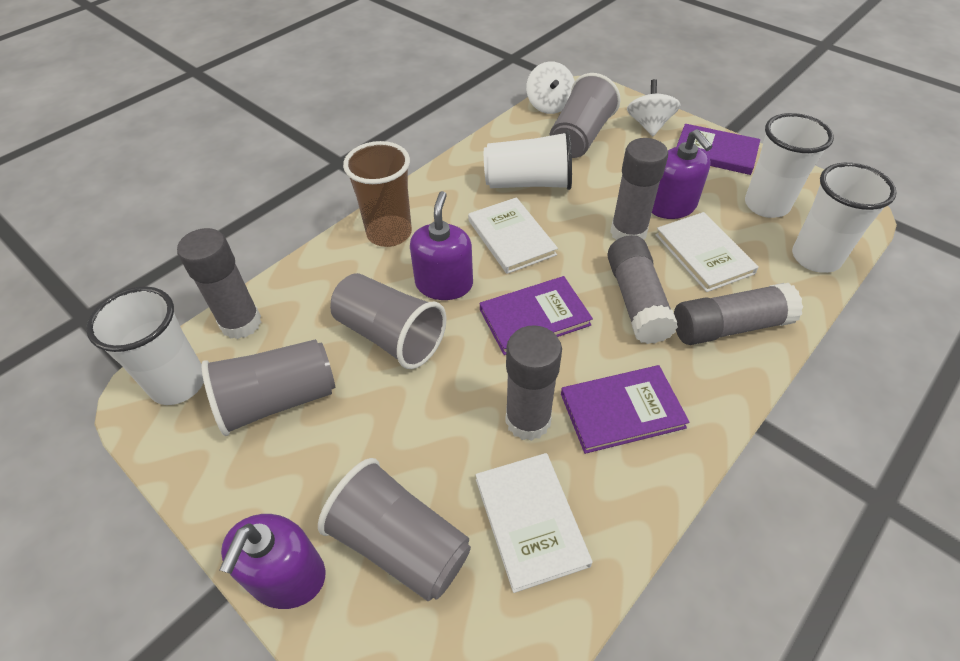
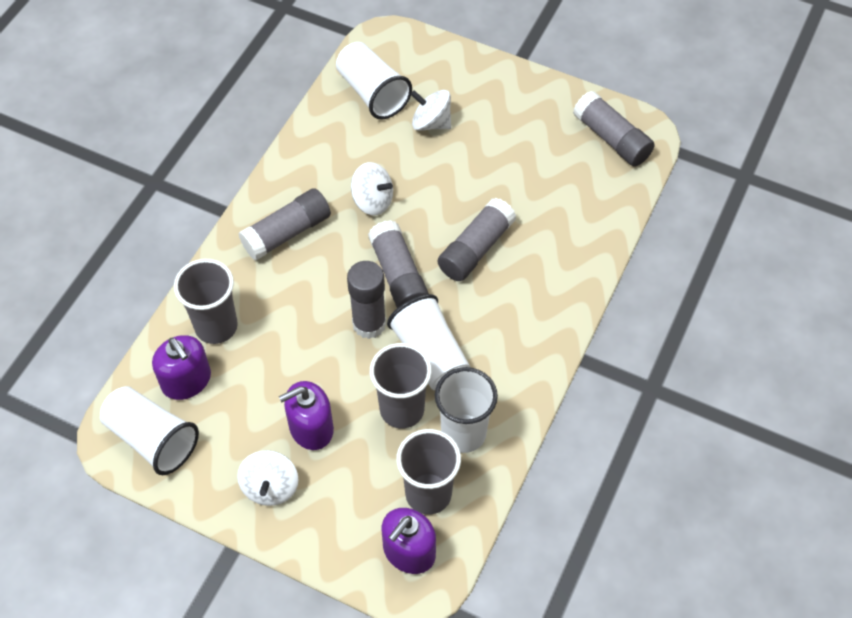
brown cup: [343,141,412,247] = 1 -> none = 0
grey cup: [201,339,335,436] [318,458,471,601] [330,273,446,369] [549,73,621,158] = 4 -> [174,259,238,344] [370,343,432,429] [396,429,461,515] = 3
purple book: [480,276,593,355] [561,365,690,454] [676,124,760,175] = 3 -> none = 0
white book: [468,197,558,274] [476,453,592,593] [655,212,759,292] = 3 -> none = 0
white spinning top: [526,61,575,114] [627,79,680,136] = 2 -> [237,450,299,506] [351,162,393,215] [411,90,451,131] = 3

